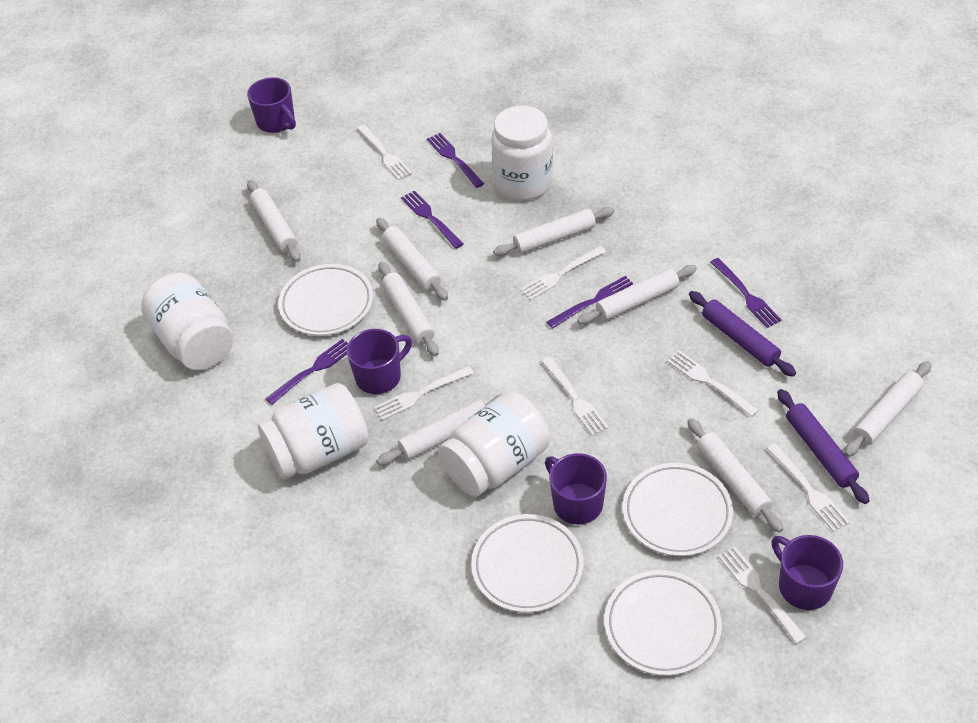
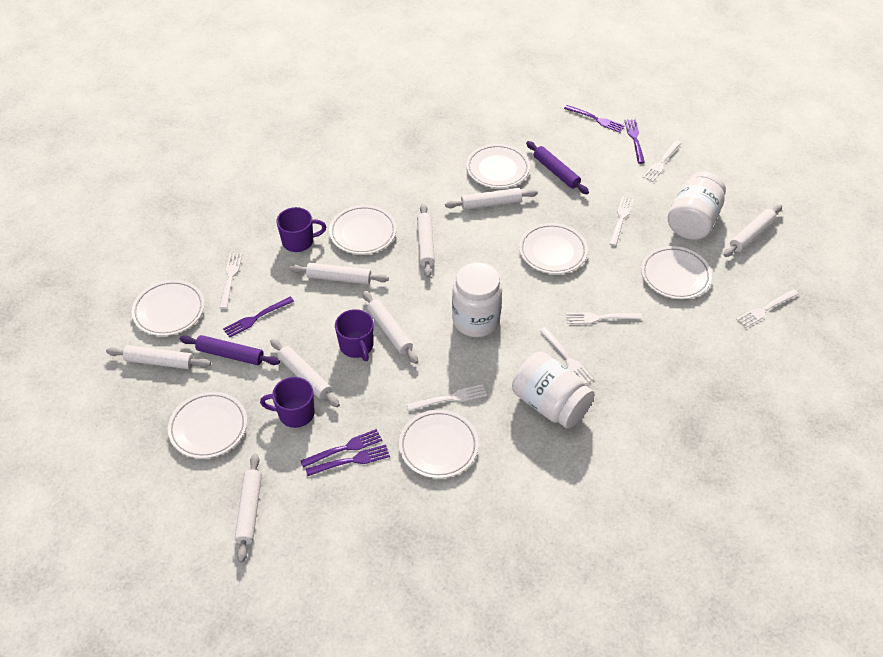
purple mug: [247,77,296,133] [347,329,412,394] [545,453,607,525] [771,535,843,610] = 4 -> [260,377,315,428] [276,207,326,252] [335,309,374,361] = 3
white jar: [141,273,233,370] [258,383,369,479] [438,391,550,497] [491,106,553,201] = 4 -> [452,262,502,337] [512,352,595,429] [668,172,726,240] = 3
white plate: [278,264,373,336] [471,514,584,613] [604,570,722,676] [623,463,733,556] = 4 -> [132,280,205,336] [168,392,247,459] [329,205,397,254] [399,410,479,478] [466,144,530,188] [519,223,588,274] [641,246,712,299] = 7

